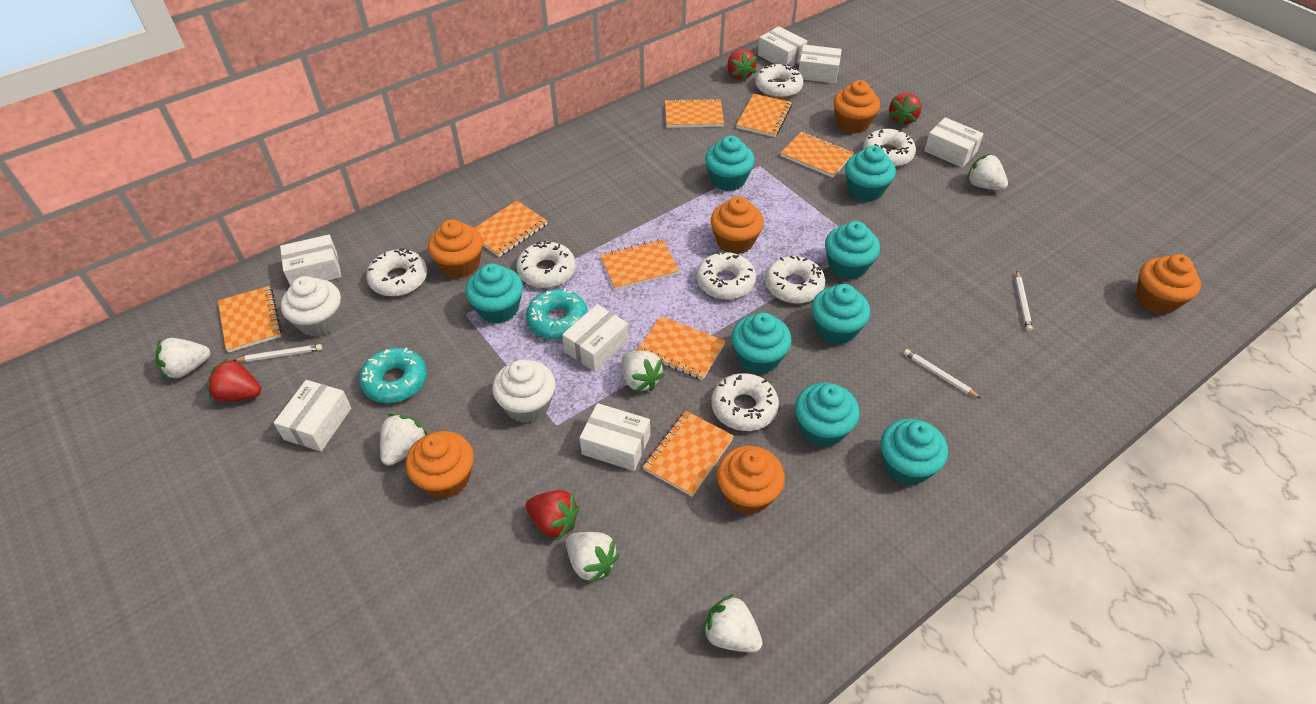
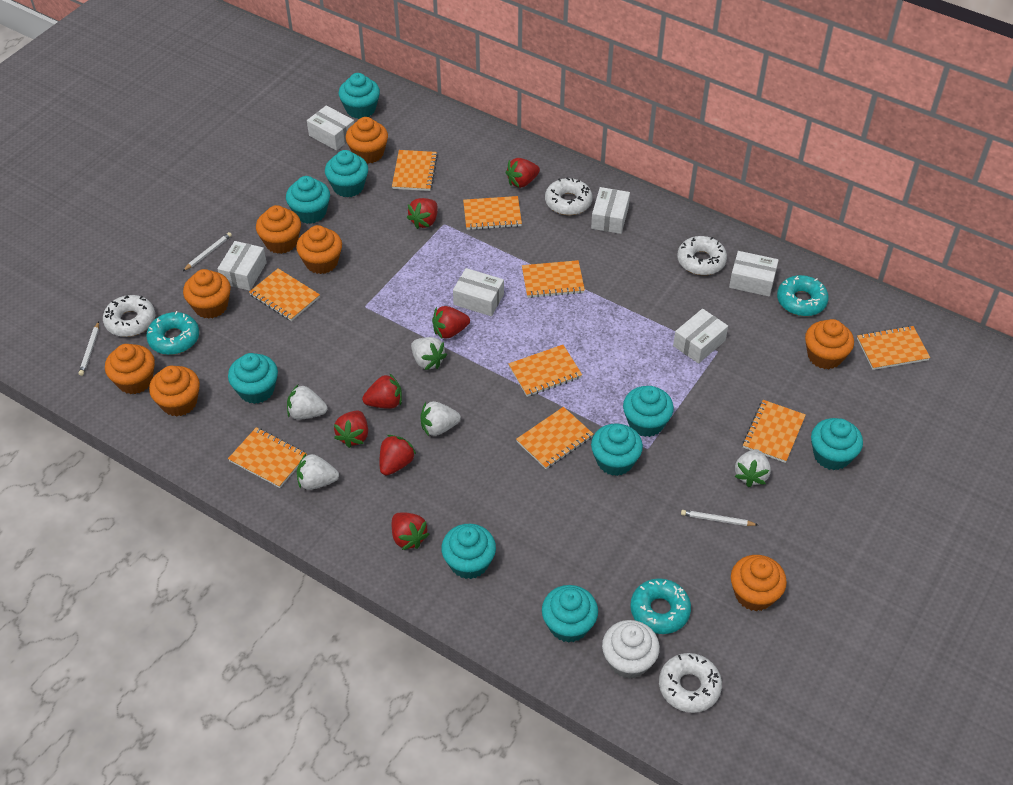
orange cupcake: [406,431,474,499] [428,219,483,278] [711,196,764,254] [717,446,785,515] [834,80,880,133] [1136,254,1201,314] = 6 -> [105,344,155,394] [149,366,200,417] [183,269,231,319] [256,205,301,254] [296,225,342,274] [345,117,388,164] [731,555,787,611] [805,319,854,369] = 8
orange notebook: [218,286,282,353] [475,200,547,257] [600,239,679,290] [637,316,726,380] [643,411,734,496] [665,98,724,128] [736,94,792,137] [781,132,854,178] = 8 -> [228,427,307,488] [249,269,320,321] [392,150,438,191] [463,196,522,230] [509,345,582,397] [516,407,593,469] [522,260,585,298] [742,400,806,463] [857,325,930,370] = 9
red strawberry: [206,358,261,402] [525,490,580,540] [727,49,757,81] [888,93,922,126] = 4 -> [334,411,368,448] [362,373,402,409] [380,435,416,476] [392,512,429,550] [407,198,438,229] [432,306,470,339] [505,158,540,188] = 7
turquoise cupcake: [466,263,523,324] [705,136,755,191] [731,312,792,374] [795,383,860,447] [812,284,870,345] [825,221,880,280] [845,146,896,202] [881,419,948,486] = 8 -> [228,353,278,404] [286,176,330,224] [325,150,368,198] [339,73,380,119] [441,524,496,579] [542,585,598,643] [591,423,643,476] [623,386,674,437] [811,418,863,470] = 9
turquoise donut: [359,348,427,403] [526,288,588,340] = 2 -> [146,311,199,355] [630,578,691,634] [777,275,829,316] = 3
white box: [274,380,351,451] [280,235,341,286] [562,304,628,372] [580,403,650,471] [758,26,807,67] [798,45,842,83] [924,117,984,168] = 7 -> [218,241,267,291] [307,105,354,151] [453,268,504,316] [591,187,630,234] [673,309,728,364] [729,251,779,297] = 6
white cupcake: [281,276,341,337] [492,360,555,423] = 2 -> [602,620,660,679] = 1
white donut: [366,248,427,297] [516,241,576,288] [696,251,756,300] [711,373,779,431] [756,63,803,98] [765,256,825,304] [863,129,916,167] = 7 -> [103,295,155,337] [545,178,592,215] [659,653,722,713] [677,236,727,275] = 4
white strawberry: [155,338,210,380] [380,414,428,466] [566,532,619,584] [622,351,665,392] [703,594,763,653] [967,154,1008,190] = 6 -> [287,385,327,420] [297,454,339,490] [411,337,447,370] [420,401,461,436] [734,449,771,487] = 5

